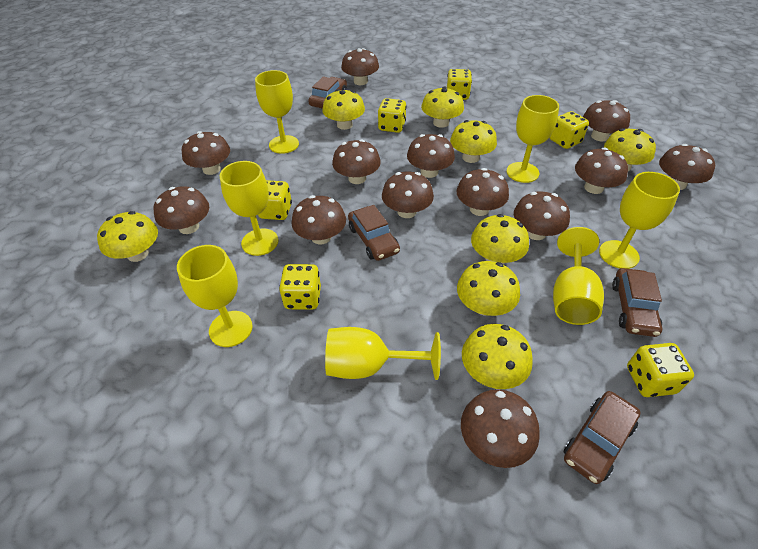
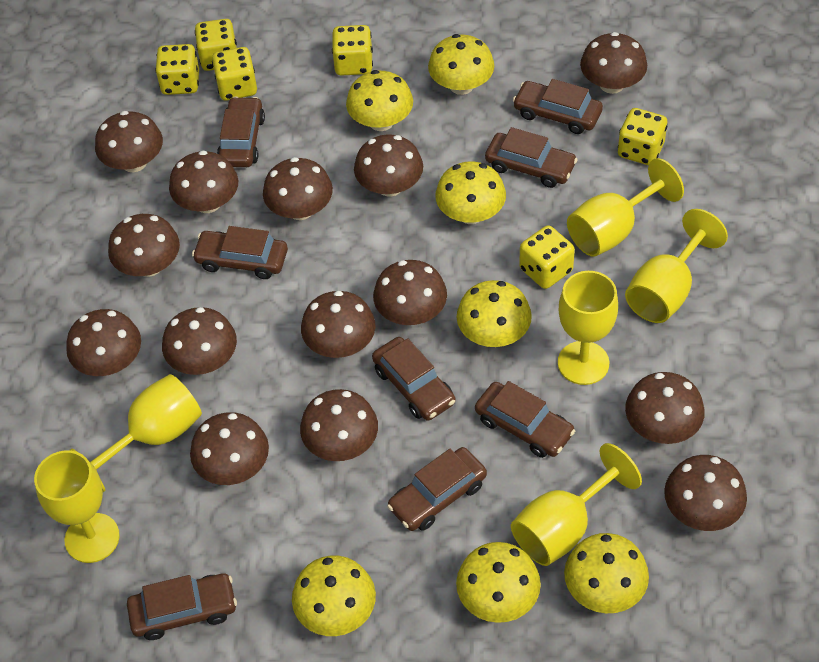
brown car: [308,76,347,109] [348,205,400,261] [564,391,641,484] [612,268,662,337] = 4 -> [127,573,237,640] [192,226,288,279] [217,97,265,167] [372,337,455,421] [387,447,487,531] [475,381,575,458] [485,127,578,188] [513,79,603,134] = 8
brown mushroom: [154,186,209,234] [182,131,230,175] [291,195,346,244] [332,139,381,184] [341,48,379,85] [382,171,434,218] [407,134,455,178] [456,168,509,216] [461,389,540,468] [514,191,570,240] [575,148,628,194] [583,100,630,141] [659,144,715,190] = 13 -> [66,309,141,376] [95,111,163,172] [108,214,180,277] [162,307,237,375] [169,150,238,213] [190,412,269,485] [263,157,333,220] [300,389,378,461] [301,291,375,358] [354,134,423,197] [373,260,447,325] [580,32,647,94] [625,372,705,444] [664,455,747,531] = 14
yellow goblet: [177,245,253,347] [220,161,279,256] [255,70,299,154] [325,327,441,380] [506,95,559,183] [553,227,604,325] [599,172,680,269] = 7 -> [34,450,120,563] [70,374,202,492] [511,443,642,566] [558,271,618,385] [567,158,684,257] [625,209,728,323] = 6
yellow mushroom: [97,211,158,262] [322,89,365,130] [421,87,464,128] [450,120,497,163] [457,261,520,316] [462,324,533,389] [471,214,529,264] [604,128,656,171] = 8 -> [292,556,376,636] [346,70,413,131] [428,34,494,95] [435,161,506,224] [456,280,532,347] [456,542,541,623] [564,533,649,613] = 7

